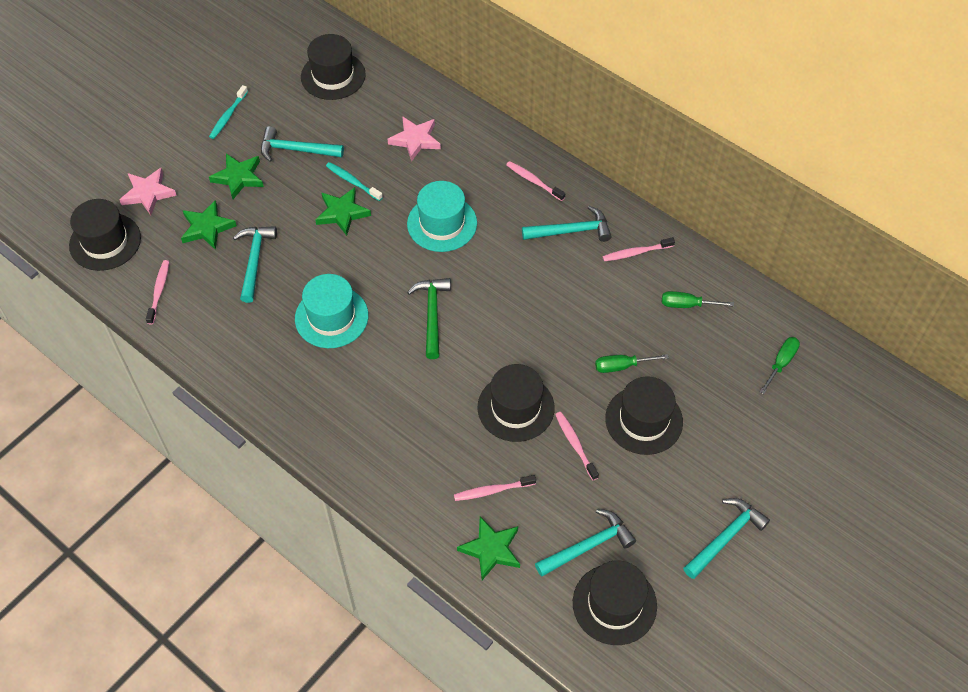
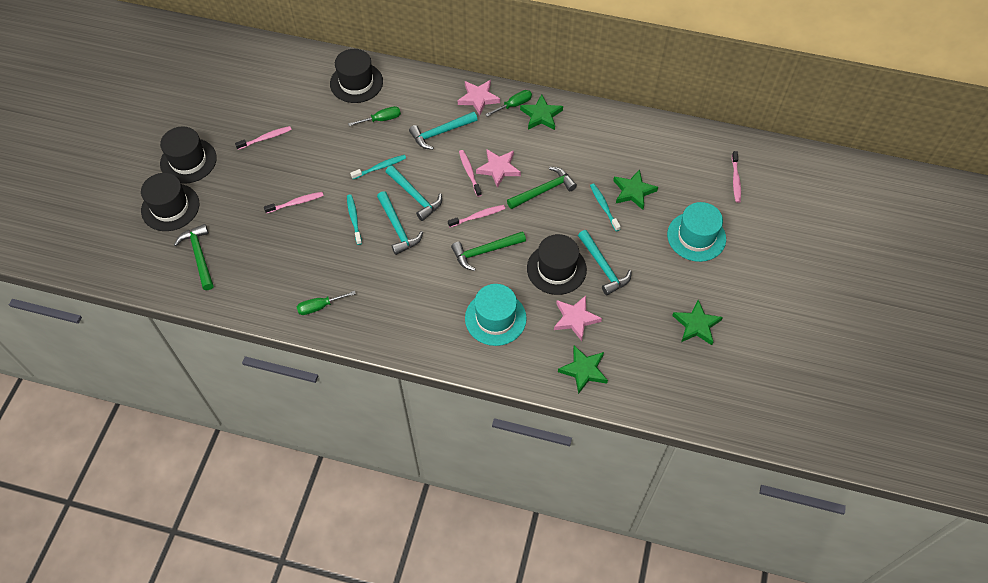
black hat: [69,199,141,271] [301,34,366,100] [478,364,555,442] [573,560,657,645] [605,376,683,455] = 5 -> [141,173,199,231] [160,126,217,184] [330,49,383,103] [527,234,587,295] = 4
green hammer: [407,278,451,359] = 1 -> [174,224,214,290] [451,231,526,271] [507,167,577,209] = 3
pink star: [120,168,177,215] [388,116,441,162] = 2 -> [458,80,500,115] [476,149,521,188] [554,295,602,341] = 3
turquoise hammer: [233,226,277,303] [261,126,344,162] [522,206,612,242] [535,509,636,577] [683,498,770,579] = 5 -> [377,191,423,255] [386,165,442,221] [409,111,478,150] [578,230,632,295] = 4
turquoise toothbrush: [209,85,248,139] [326,162,383,201] = 2 -> [347,195,362,245] [350,155,406,179] [590,184,621,231] = 3

